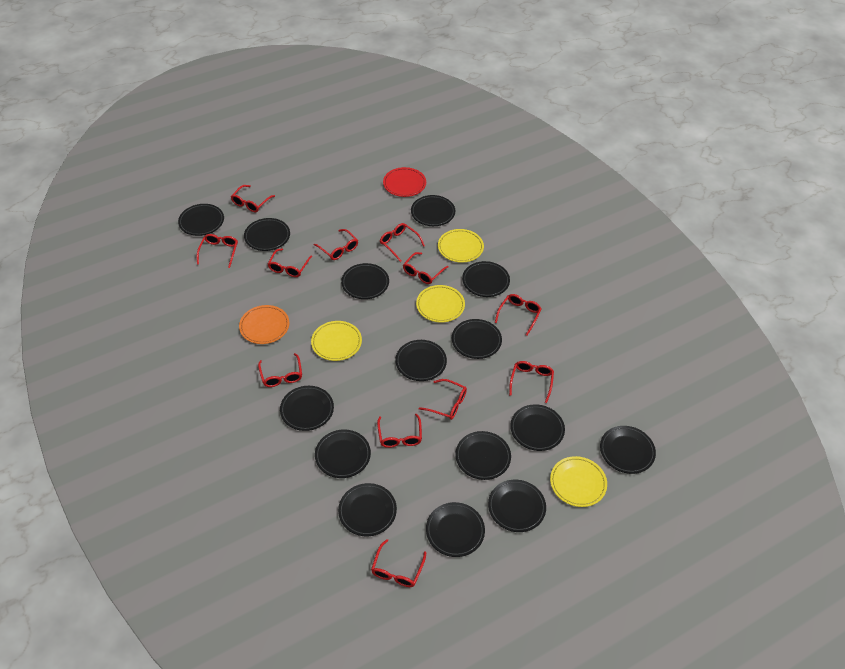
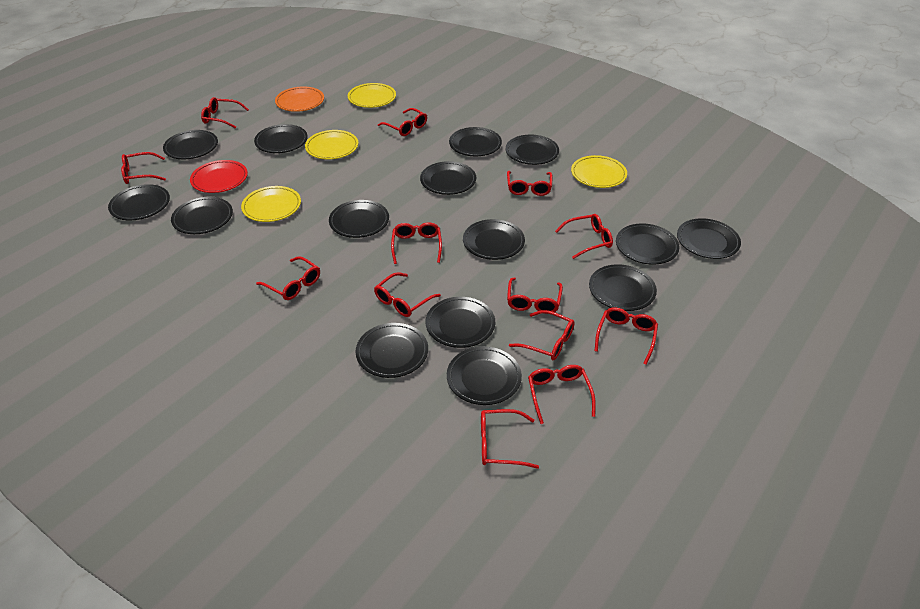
red glasses: [197,234,238,268] [231,185,275,212] [258,353,302,387] [268,248,312,277] [313,229,358,260] [371,539,426,587] [377,414,422,448] [380,223,425,262] [403,252,448,284] [418,379,467,420] [495,294,541,335] [509,361,554,403] = 12 -> [121,152,166,184] [201,97,249,129] [256,256,320,300] [374,272,441,317] [378,108,427,136] [391,222,442,264] [481,409,539,469] [507,171,553,196] [507,278,563,314] [509,310,575,360] [528,365,596,424] [555,214,613,259] [595,307,658,365] = 13

